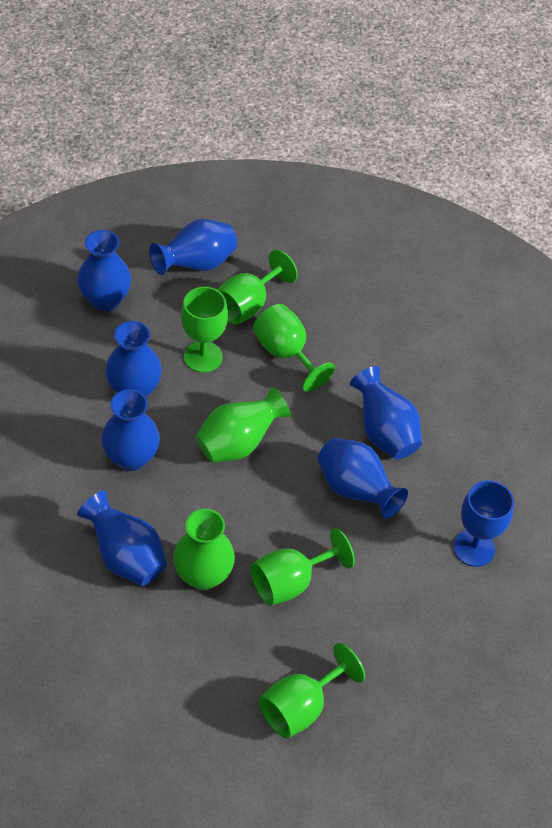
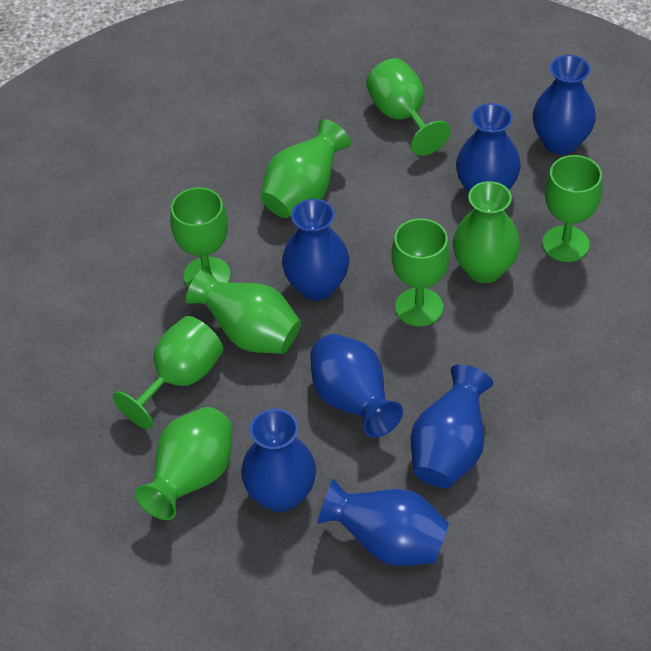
blue goblet: [453,480,514,567] = 1 -> none = 0
green vase: [173,509,235,590] [196,387,291,463] = 2 -> [135,407,233,520] [186,266,301,354] [260,119,351,218] [453,181,520,283] = 4

